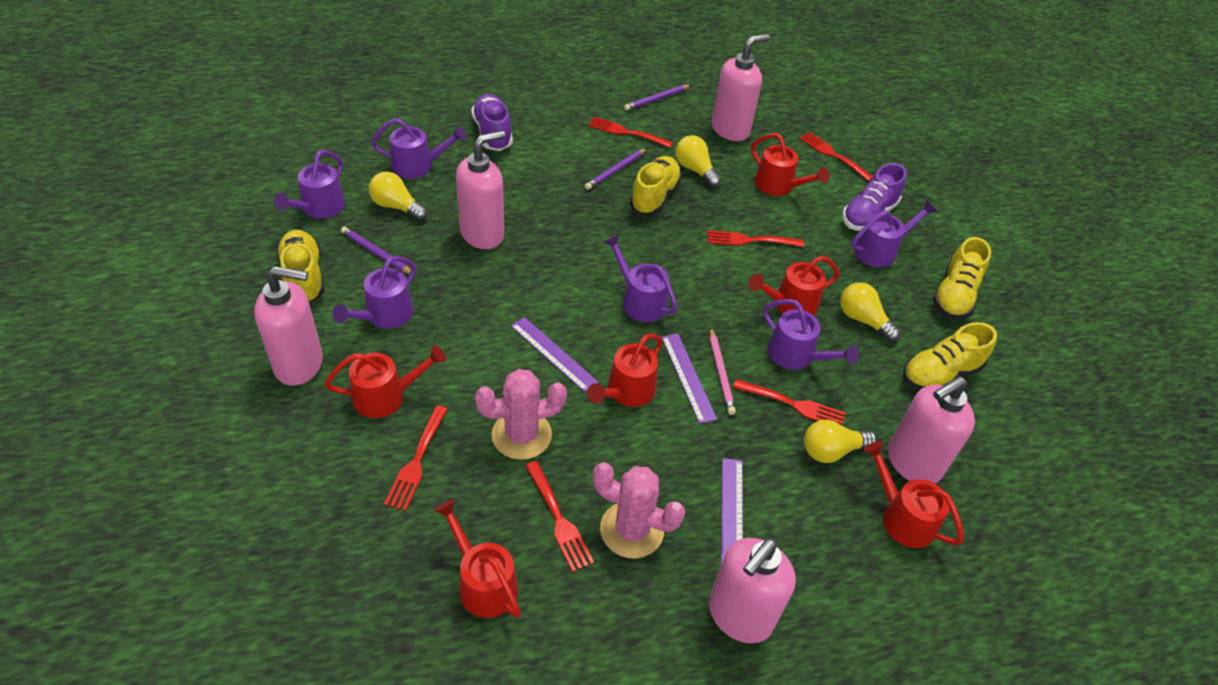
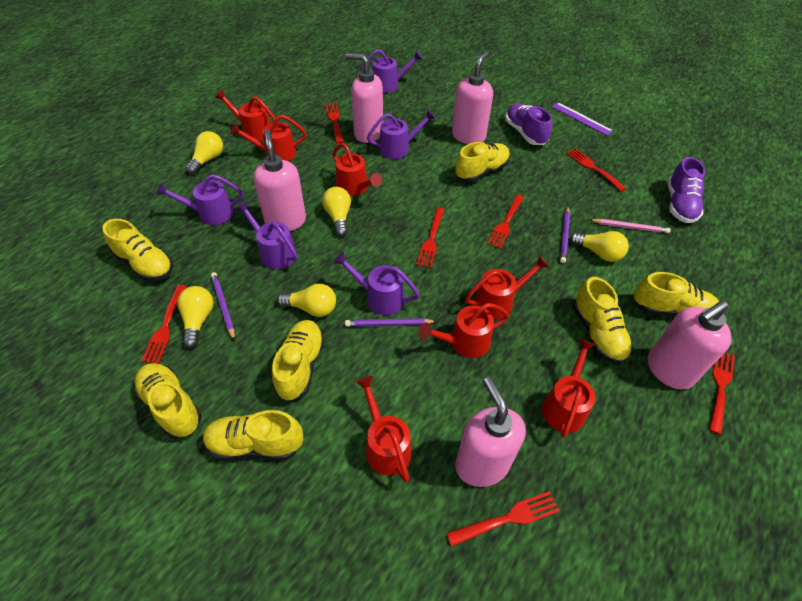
pink cactus: [475,369,567,460] [593,462,685,559] = 2 -> none = 0
purple ruler: [511,317,599,392] [661,333,717,424] [721,458,743,564] = 3 -> [552,102,613,136] = 1
purple watering can: [274,150,345,219] [332,256,416,329] [371,118,466,179] [604,234,678,322] [763,299,859,370] [851,200,937,268] = 6 -> [156,174,243,225] [236,201,298,270] [334,252,420,315] [360,49,422,93] [367,110,436,159] = 5
red fork: [384,405,448,511] [525,461,594,572] [588,116,673,148] [707,230,804,247] [733,379,846,425] [799,132,873,181] = 6 -> [141,285,187,364] [325,103,344,144] [416,208,445,268] [446,491,560,547] [487,194,524,249] [566,149,626,192] [709,353,735,435] = 7
red watering can: [324,346,446,418] [434,499,521,618] [587,333,663,407] [749,256,840,316] [751,133,829,196] [863,441,964,548] = 6 -> [215,90,276,141] [231,115,307,161] [333,143,382,196] [356,376,412,482] [419,303,509,358] [465,256,549,319] [542,339,596,438] = 7
yellow light bulb: [369,172,428,221] [675,135,721,187] [804,420,877,463] [840,282,900,342] = 4 -> [177,286,213,348] [186,131,223,174] [277,283,336,317] [322,187,351,236] [570,231,629,262] = 5
yellow shoe: [276,230,325,303] [630,156,682,215] [903,322,997,390] [933,237,991,319] = 4 -> [103,219,173,281] [133,363,202,439] [203,410,304,460] [272,320,325,401] [455,142,510,182] [573,277,633,364] [634,272,719,316] = 7

